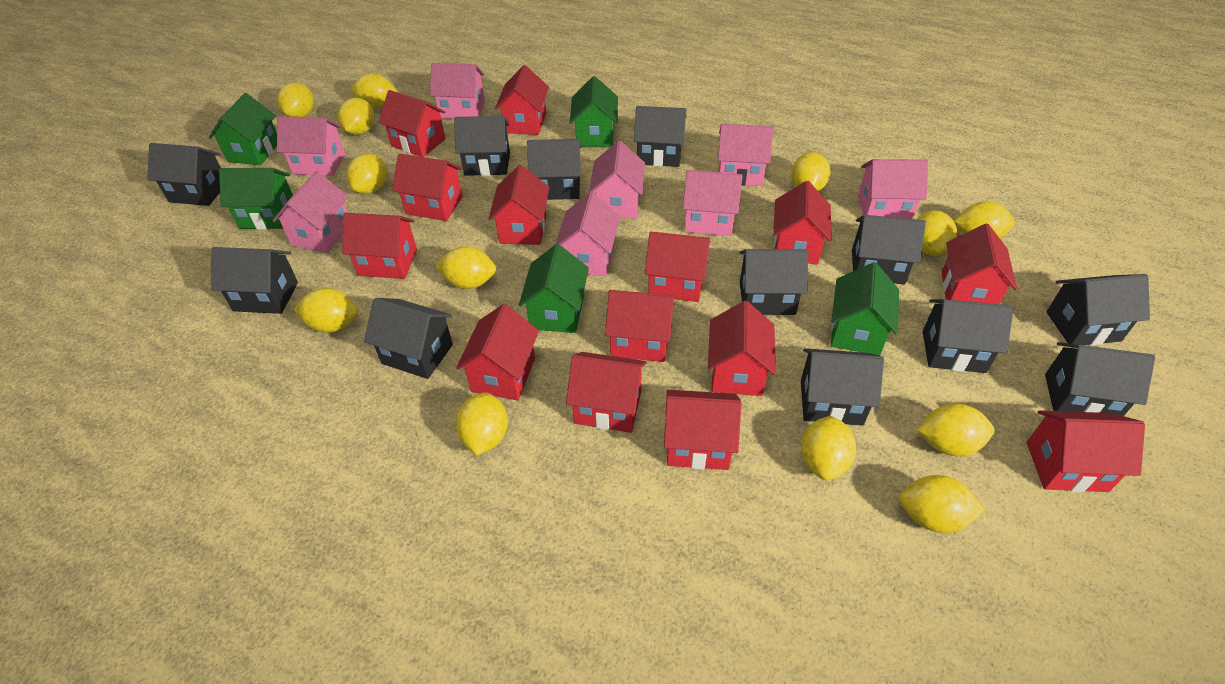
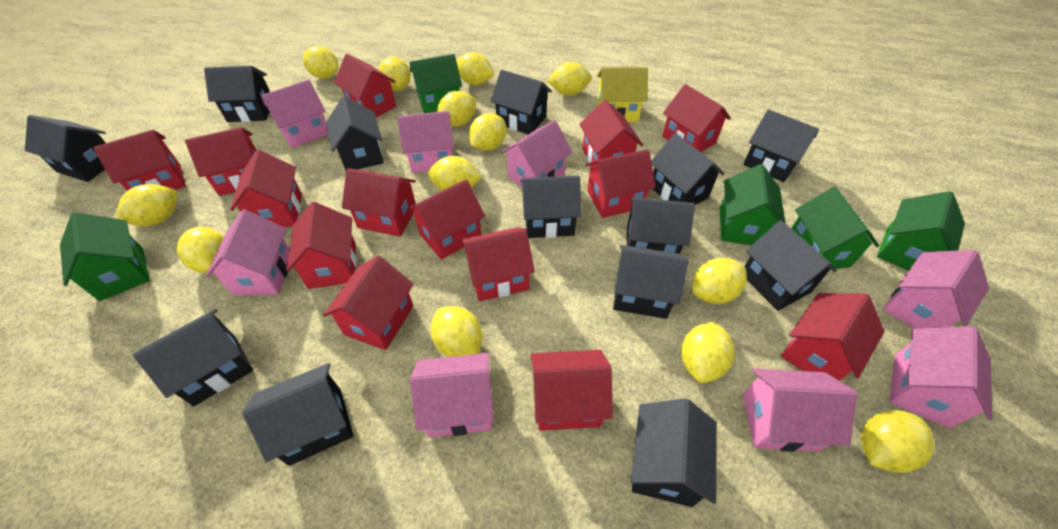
black house: [147,143,221,206] [211,247,298,314] [364,298,453,379] [454,116,510,176] [527,139,581,200] [634,106,686,167] [740,249,808,315] [801,348,884,426] [852,215,926,285] [923,299,1014,373] [1045,342,1155,416] [1046,274,1150,345] = 12 -> [25,115,106,182] [133,309,253,406] [204,66,270,122] [242,363,354,466] [326,97,384,170] [490,70,552,134] [521,176,581,238] [613,245,689,319] [627,198,695,254] [631,399,717,507] [651,133,725,205] [743,109,819,182] [744,220,837,311] = 13
yellow house: none = 0 -> [597,67,648,122] = 1

